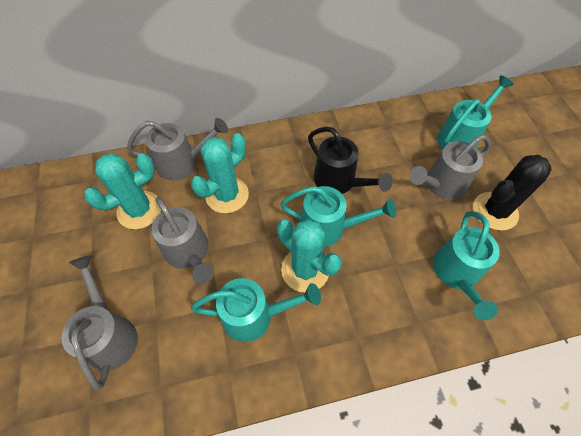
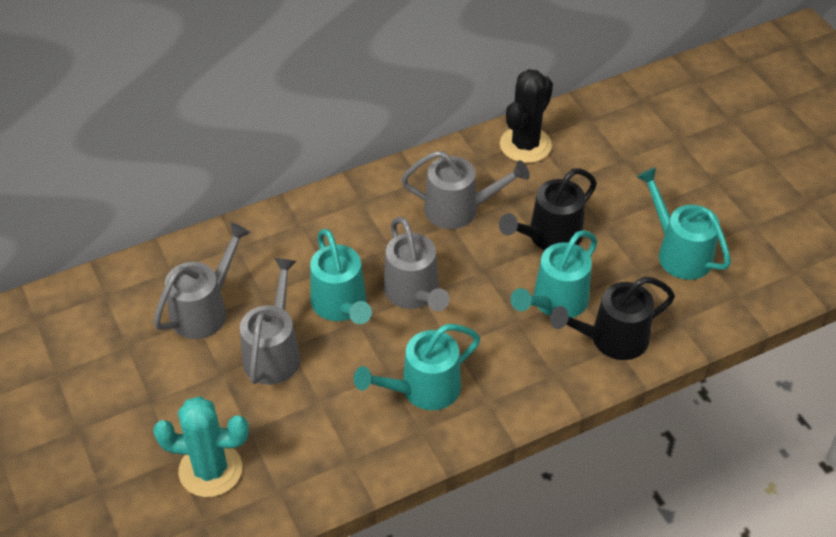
black watering can: [308,127,393,194] = 1 -> [499,168,597,250] [550,277,675,360] = 2
turquoise cactus: [84,153,161,229] [191,133,249,213] [277,219,342,292] = 3 -> [153,396,249,497] = 1

